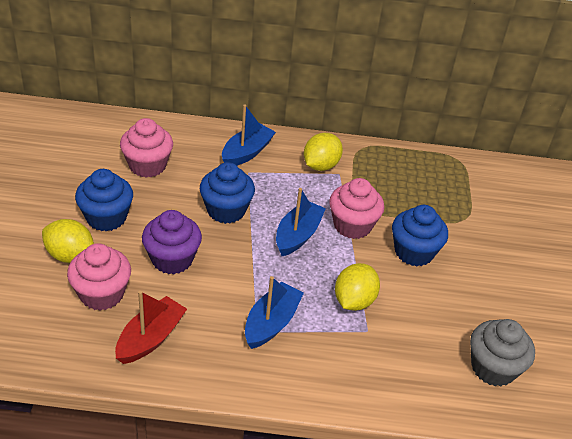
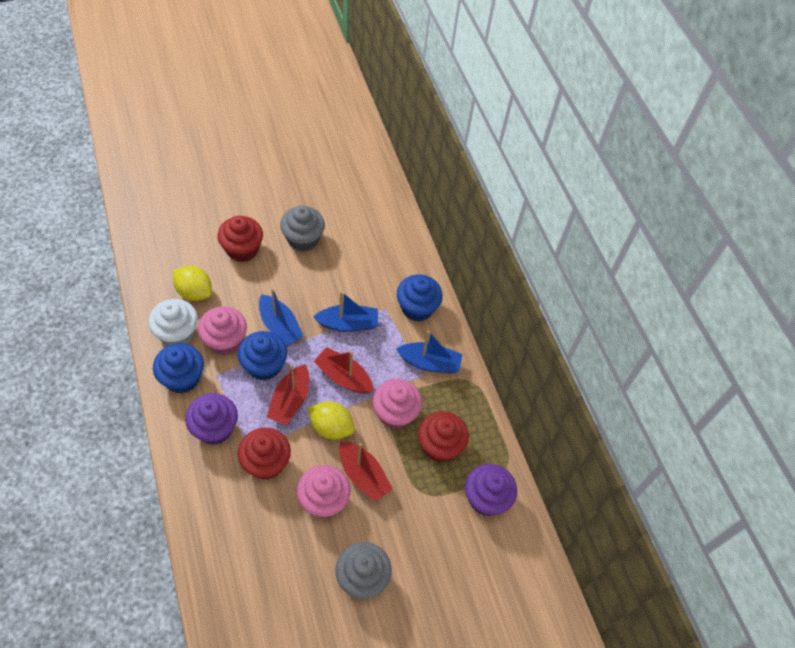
grey cupcake: [470,319,535,386] = 1 -> [280,205,325,252] [335,542,392,599] = 2
purple cupcake: [142,210,202,274] = 1 -> [185,393,238,445] [465,464,517,516] = 2
red boat: [115,291,187,364] = 1 -> [267,364,309,425] [313,347,374,394] [339,441,393,502] = 3
red cupcake: none = 0 -> [217,216,263,262] [238,428,291,480] [418,411,469,462] = 3
white cupcake: none = 0 -> [148,299,198,346] = 1
yellow lemon: [42,219,94,263] [304,133,343,171] [335,263,380,311] = 3 -> [173,266,212,301] [308,401,355,440] = 2

